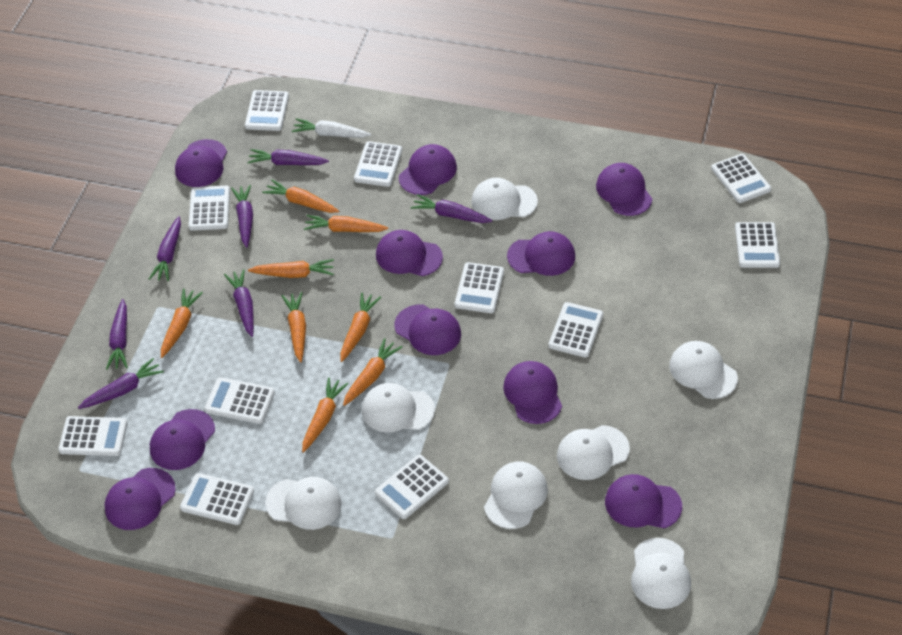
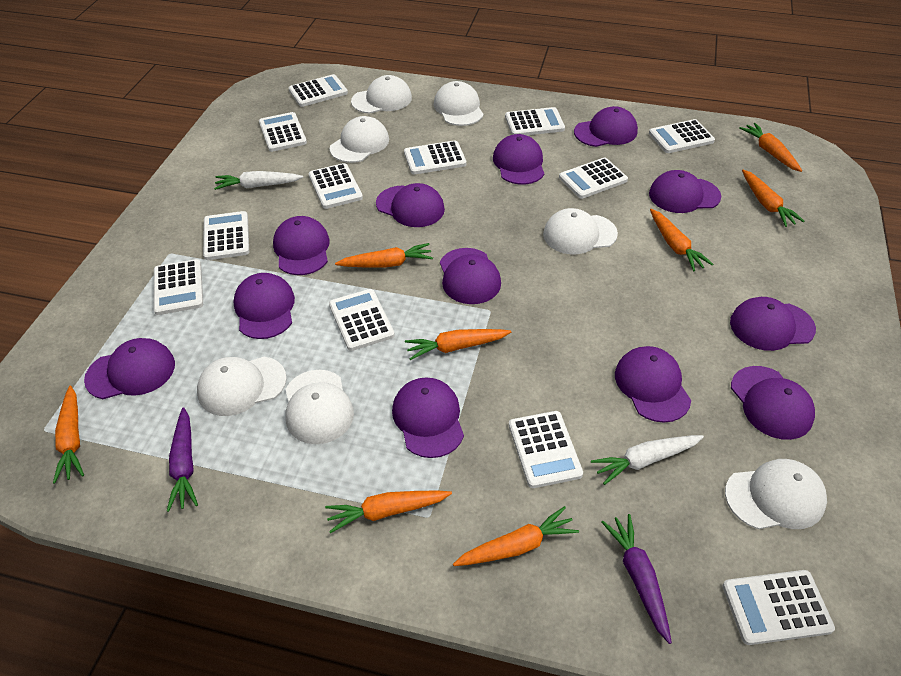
purple cap: [104,468,176,530] [150,409,215,470] [175,139,227,187] [376,230,443,276] [395,305,461,355] [399,144,457,195] [503,361,562,424] [507,231,575,276] [596,163,652,216] [605,474,682,528] = 10 -> [84,338,175,399] [233,273,295,339] [273,216,330,275] [376,183,445,227] [392,377,464,458] [440,248,501,304] [493,134,544,185] [574,106,638,147] [615,346,691,423] [649,170,721,213] [730,297,816,351] [731,366,815,440] = 12
purple carrot: [78,358,164,409] [106,299,128,370] [149,216,181,281] [224,269,254,337] [231,185,253,248] [247,149,329,165] [411,194,493,223] = 7 -> [167,407,198,512] [602,514,672,644] = 2
white calculator: [58,416,128,456] [180,473,254,525] [188,186,230,231] [204,377,275,424] [245,90,289,131] [354,141,402,187] [375,455,449,519] [455,262,504,313] [548,302,603,358] [711,154,771,203] [735,222,780,268] = 11 -> [154,259,203,315] [203,211,249,260] [259,112,307,152] [289,74,348,107] [309,163,363,209] [329,289,395,351] [404,140,467,175] [505,107,565,135] [509,411,583,488] [559,157,628,199] [649,119,715,153] [723,570,835,645] = 12
white carrot: [292,118,371,138] = 1 -> [214,171,303,190] [591,435,704,485] = 2

